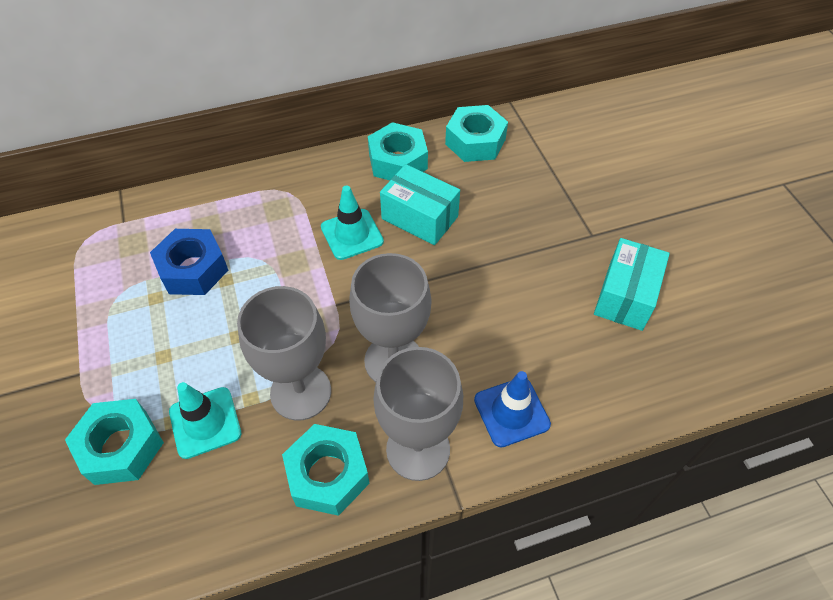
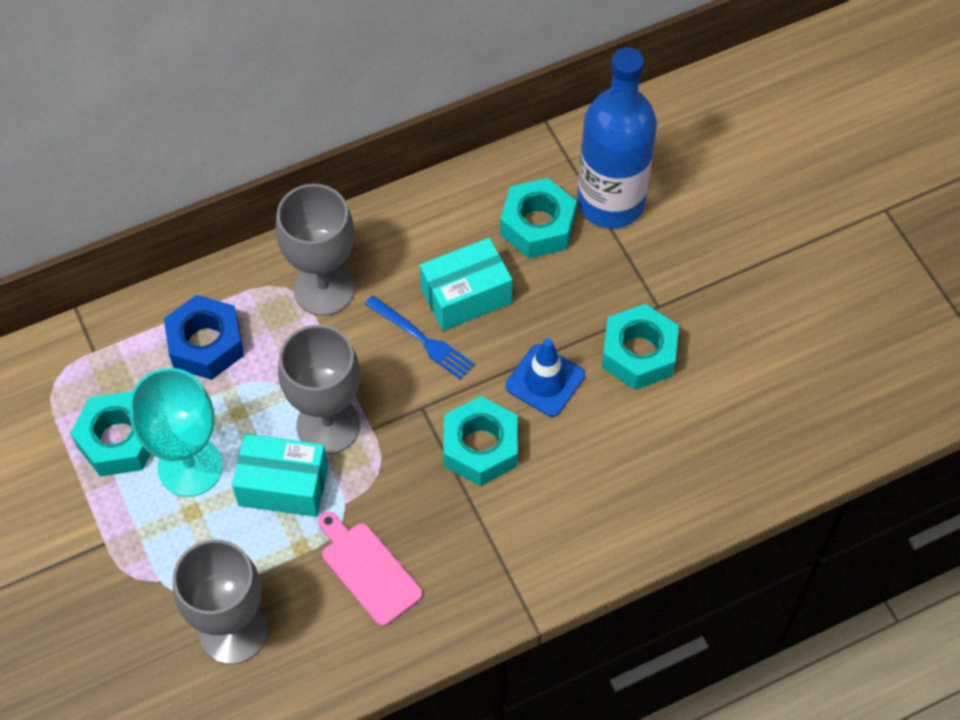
blue bottle: none = 0 -> [577,47,657,228] = 1
blue fork: none = 0 -> [365,295,475,380] = 1
pink cutting board: none = 0 -> [318,512,423,626] = 1
turquoise goblet: none = 0 -> [129,368,223,497] = 1
turquoise traffic cone: [169,382,241,459] [321,185,384,260] = 2 -> none = 0

